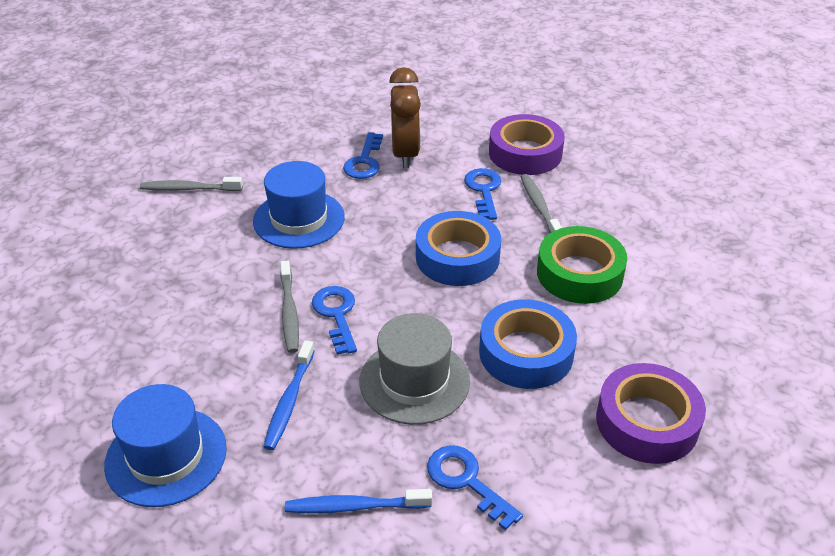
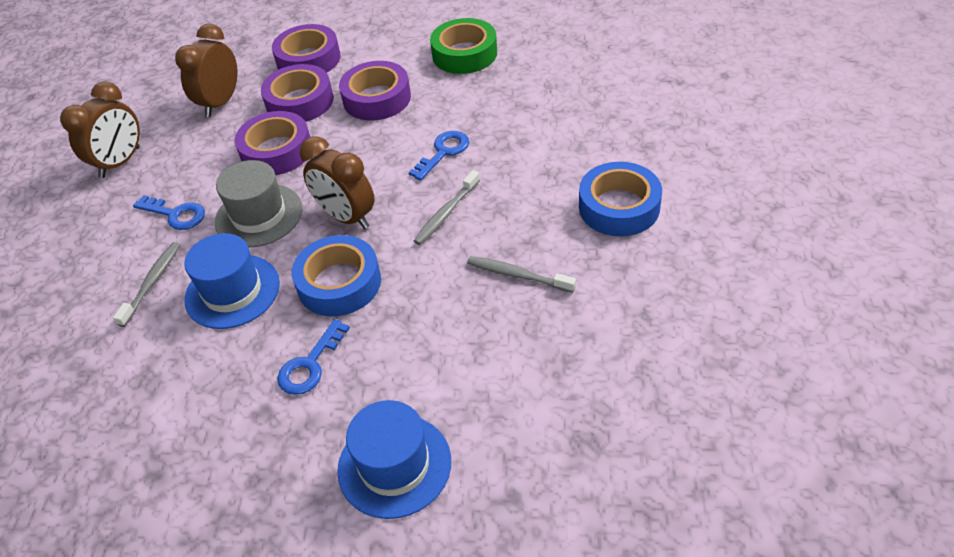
blue key: [312,286,357,355] [343,132,383,179] [427,445,523,530] [464,168,501,220] = 4 -> [133,195,205,230] [277,319,350,395] [409,131,469,181] = 3
blue toothbrush: [263,341,315,450] [285,489,432,513] = 2 -> none = 0
brown clock: [389,67,421,168] = 1 -> [60,82,140,178] [175,24,237,117] [300,137,375,229] = 3
purple tape: [489,114,565,175] [596,363,706,464] = 2 -> [235,111,310,175] [261,64,334,122] [272,24,341,72] [339,61,411,120] = 4

